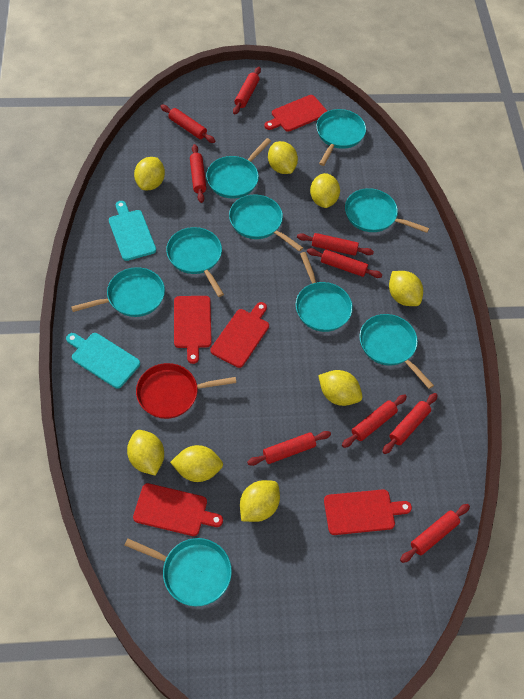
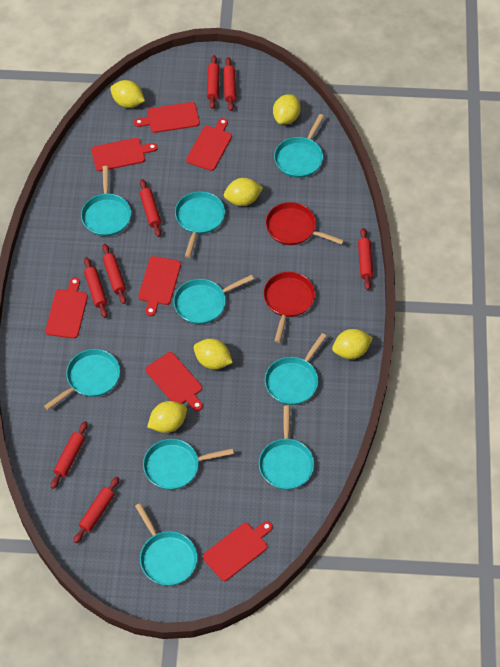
red cutting board: [133,483,223,536] [174,296,212,364] [210,302,269,368] [264,95,327,132] [324,489,412,535] = 5 -> [45,277,88,339] [91,138,158,171] [134,102,200,133] [138,256,181,316] [146,352,203,411] [186,118,232,171] [203,521,273,581] = 7
red pan: [136,363,236,419] = 1 -> [263,272,315,343] [266,202,344,245] = 2
red rolling pin: [160,105,215,143] [190,144,206,203] [233,67,261,115] [247,431,331,466] [297,233,374,256] [307,248,382,278] [342,394,407,448] [382,393,438,454] [400,504,470,563] = 9 -> [51,421,88,489] [74,477,119,543] [84,257,107,318] [102,244,126,304] [140,179,161,237] [207,55,220,109] [223,57,236,111] [358,228,373,290] = 8
turquoise cutting board: [66,333,140,389] [109,201,156,261] = 2 -> none = 0
yellow lemon: [127,430,164,476] [134,157,165,190] [170,445,223,482] [240,480,280,522] [268,141,298,174] [310,173,340,208] [318,370,362,406] [389,271,423,306] = 8 -> [110,80,145,108] [147,401,187,433] [194,339,233,369] [224,178,263,206] [273,94,301,125] [332,329,373,359] = 6

